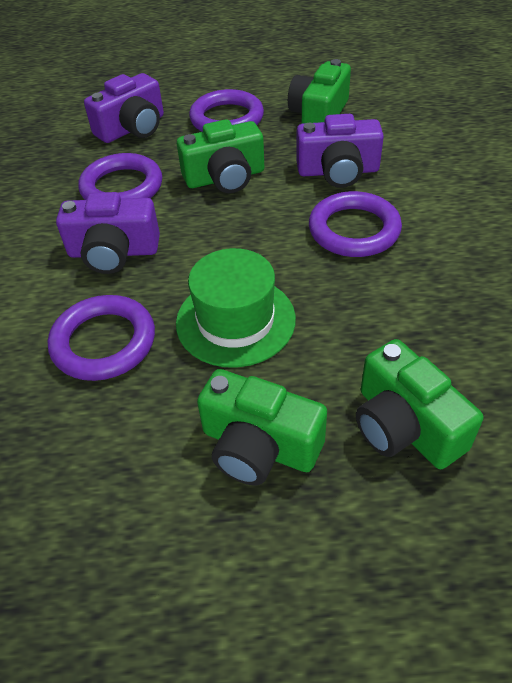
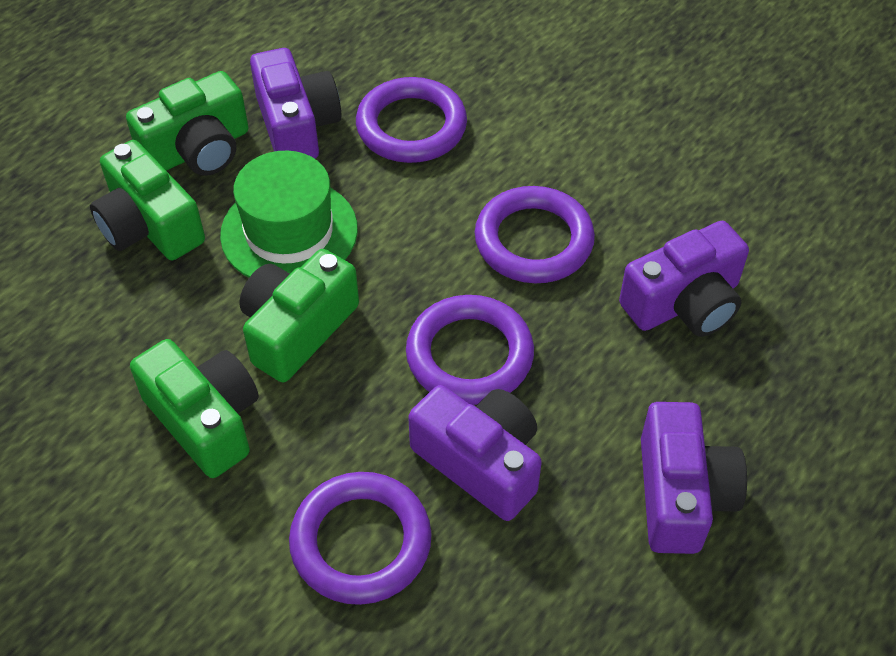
purple camera: [56,192,160,274] [84,73,164,143] [296,114,384,188] = 3 -> [250,48,341,159] [408,385,542,521] [619,221,749,337] [641,402,747,554] = 4

